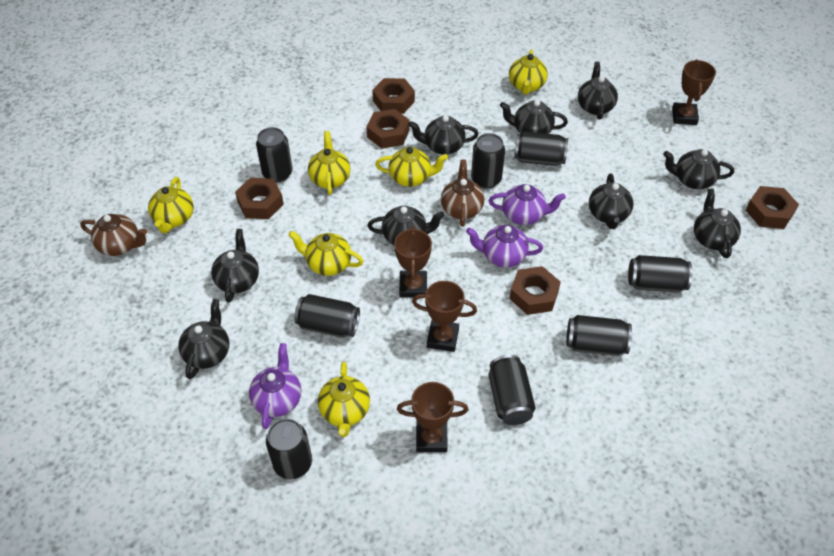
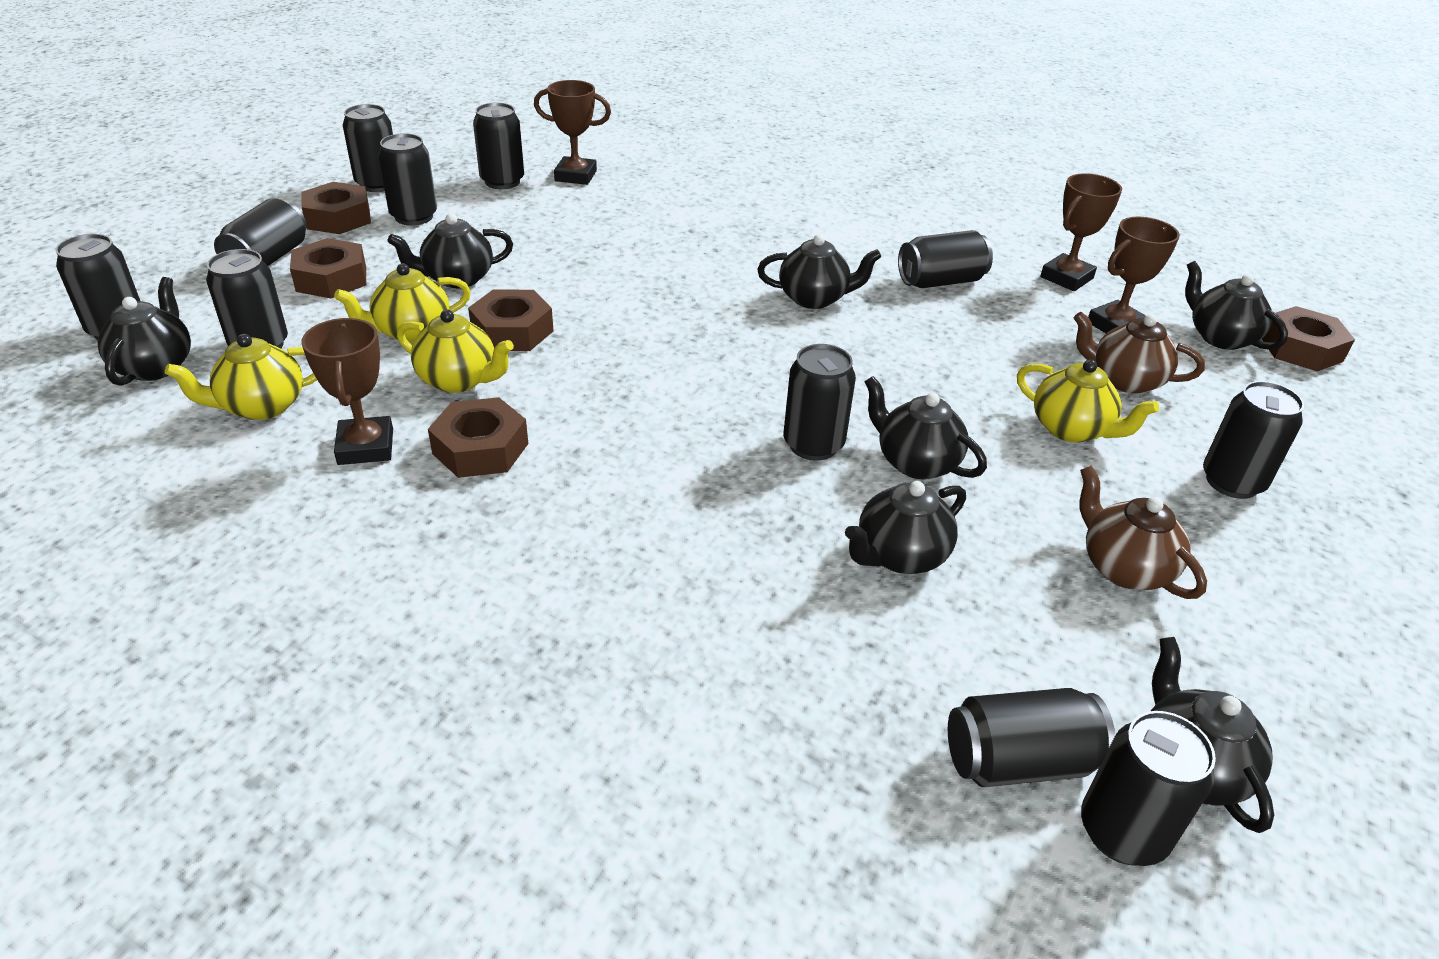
black can: [256,127,292,183] [266,419,312,479] [294,294,360,338] [471,133,505,189] [489,355,536,425] [514,131,568,166] [566,315,632,356] [628,255,693,292] = 8 -> [55,234,140,340] [206,249,288,348] [214,198,306,266] [343,104,393,192] [378,133,437,226] [473,103,524,189] [783,344,856,461] [898,230,993,288] [948,688,1115,787] [1081,711,1216,866] [1203,381,1304,499] = 11
black teapot: [178,299,229,379] [211,229,259,303] [367,206,444,245] [408,115,479,155] [500,100,568,134] [578,62,618,120] [589,173,634,229] [663,149,734,189] [694,189,741,258] = 9 -> [98,277,191,386] [387,213,513,288] [757,234,881,309] [845,481,966,574] [864,376,987,479] [1151,637,1274,833] [1185,261,1288,350] = 7
purple teapot: [249,343,301,429] [466,225,543,267] [489,184,566,225] = 3 -> none = 0
yellow teapot: [148,177,194,233] [288,231,364,276] [308,131,350,195] [318,362,370,437] [375,147,448,187] [509,50,548,95] = 6 -> [165,334,317,420] [334,263,471,343] [397,310,514,393] [1017,359,1159,443] = 4

